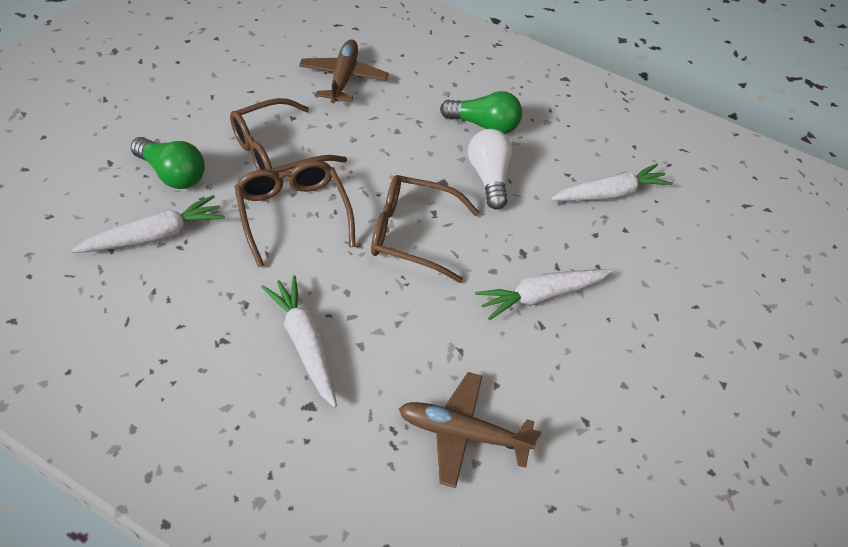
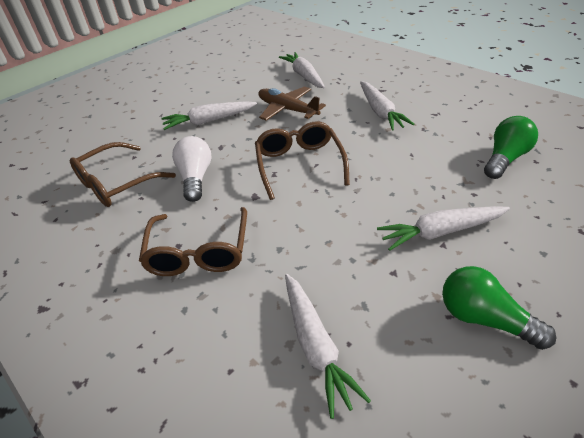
brown plane: [299,39,388,103] [399,372,541,488] = 2 -> [258,86,326,120] = 1
white carrot: [71,195,225,253] [261,275,337,408] [475,269,612,320] [551,164,673,201] = 4 -> [161,101,257,130] [279,52,325,88] [285,274,371,419] [360,81,414,131] [377,206,510,251] = 5

